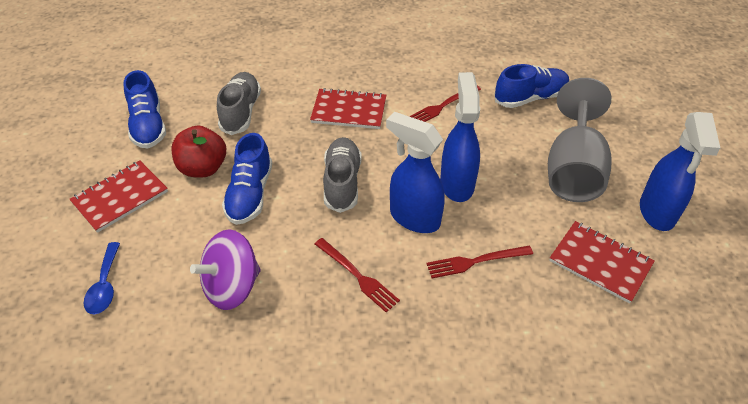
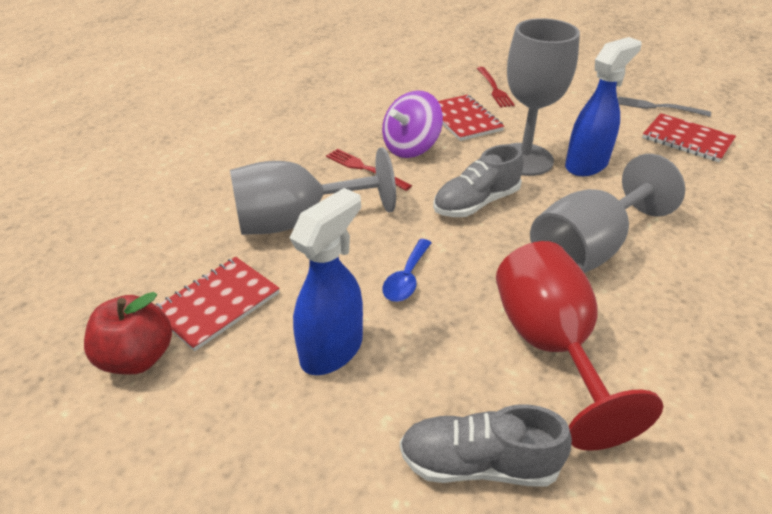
blue shoe: [123,70,166,148] [222,133,272,225] [494,64,569,108] = 3 -> none = 0
blue spray bottle: [386,112,445,233] [440,72,480,202] [640,112,720,231] = 3 -> [290,188,363,375] [565,37,642,176] = 2
grey fork: none = 0 -> [618,96,711,117] = 1
grey goblet: [548,78,612,202] = 1 -> [230,147,396,235] [507,18,580,176] [530,154,685,273] = 3
red fork: [315,238,400,313] [409,85,481,122] [426,246,533,278] = 3 -> [326,149,412,191] [477,67,515,108] = 2
red goblet: none = 0 -> [496,241,663,451] = 1

